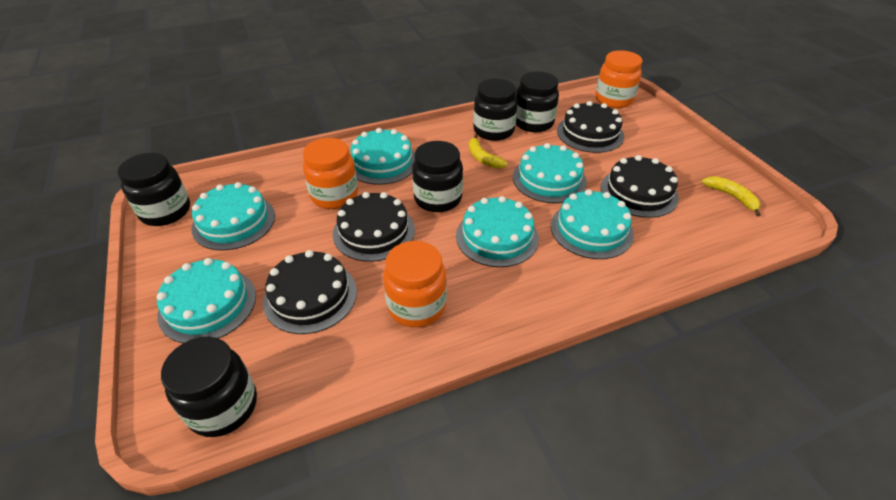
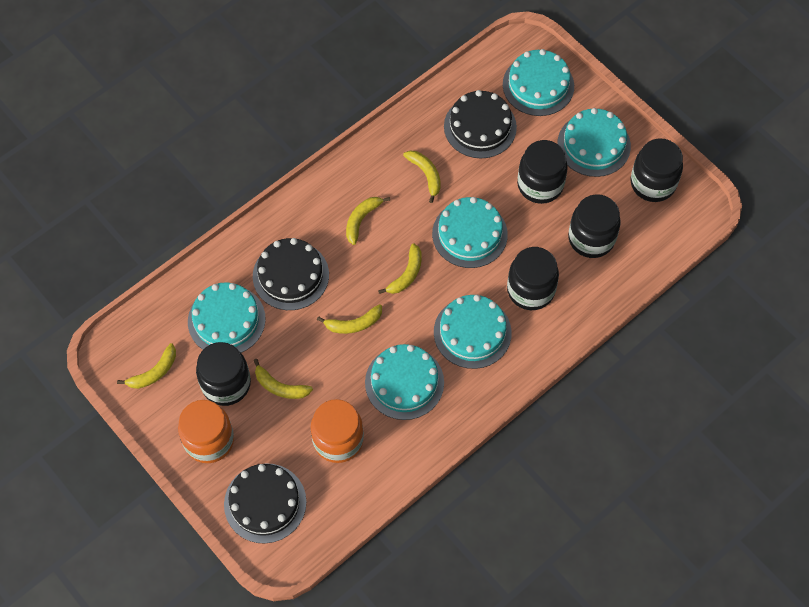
black cake: [263,250,357,334] [333,192,415,262] [557,101,624,153] [600,155,679,218] = 4 -> [224,463,306,544] [253,238,329,310] [444,90,517,158] = 3
orange jar: [303,138,358,209] [383,241,447,327] [595,50,642,108] = 3 -> [178,400,234,463] [311,399,364,463] = 2
yellow banana: [469,134,508,169] [702,176,761,217] = 2 -> [117,343,176,389] [254,359,313,399] [317,304,382,334] [346,197,390,245] [378,243,422,294] [403,151,441,203] = 6

